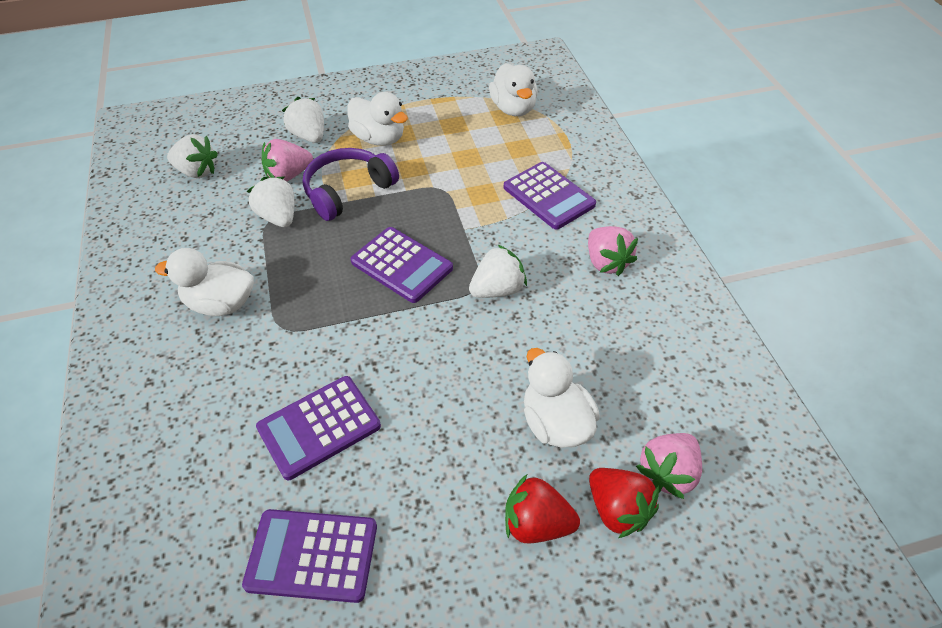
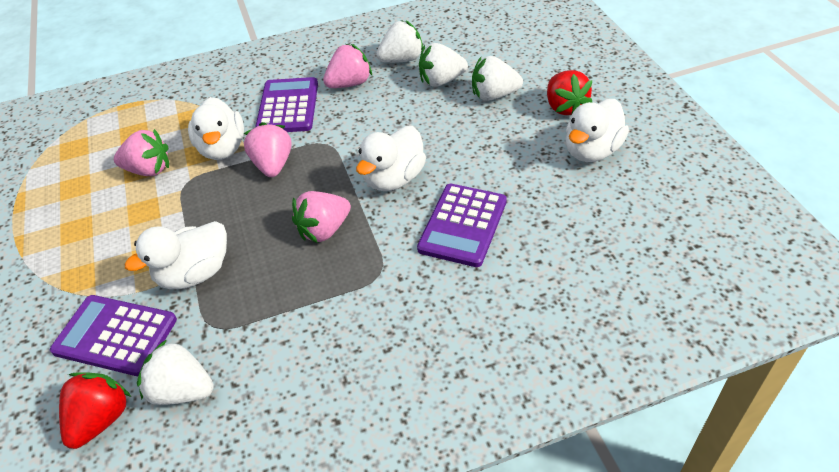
pink strawberry: [262,139,313,182] [588,226,638,276] [636,433,702,499] = 3 -> [114,129,169,176] [244,122,291,177] [292,191,351,243] [323,44,372,88] = 4
purple calculator: [242,509,377,603] [256,376,381,480] [351,227,453,303] [504,162,596,229] = 4 -> [50,295,177,376] [255,77,318,132] [417,184,507,267] = 3
purple headphones: [303,148,399,221] = 1 -> none = 0

